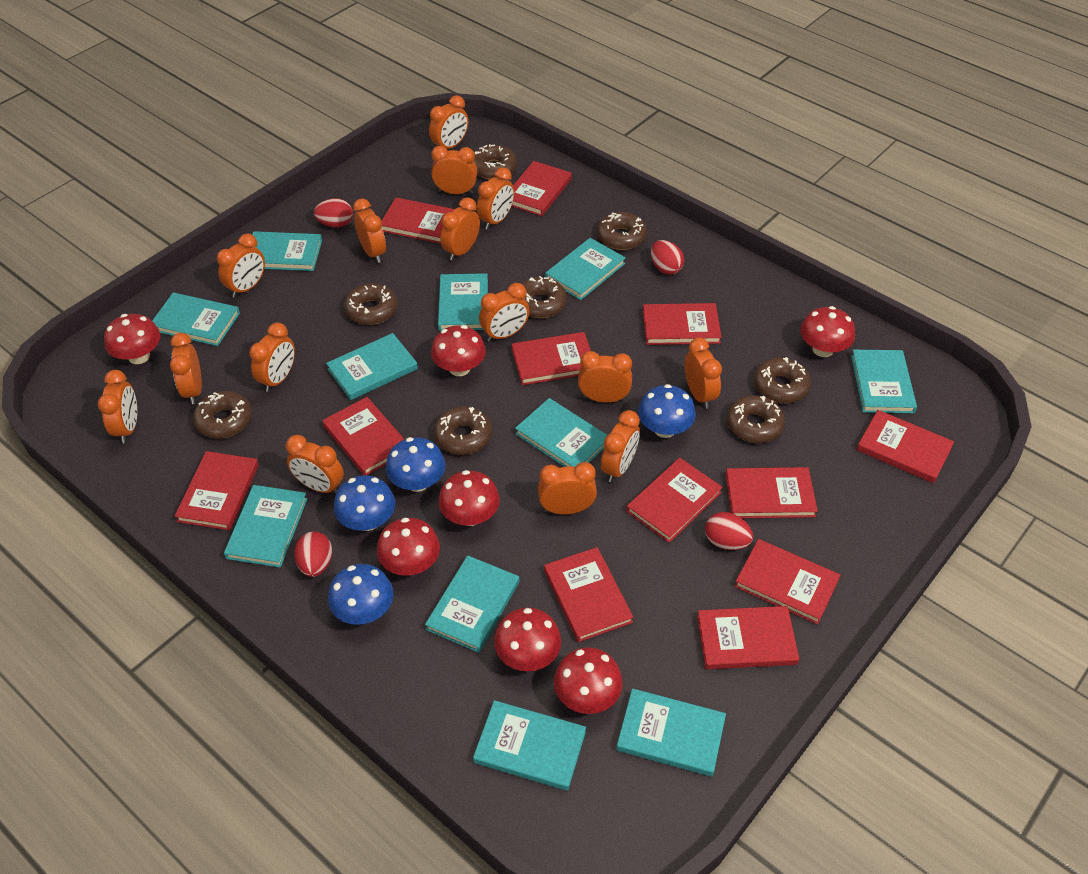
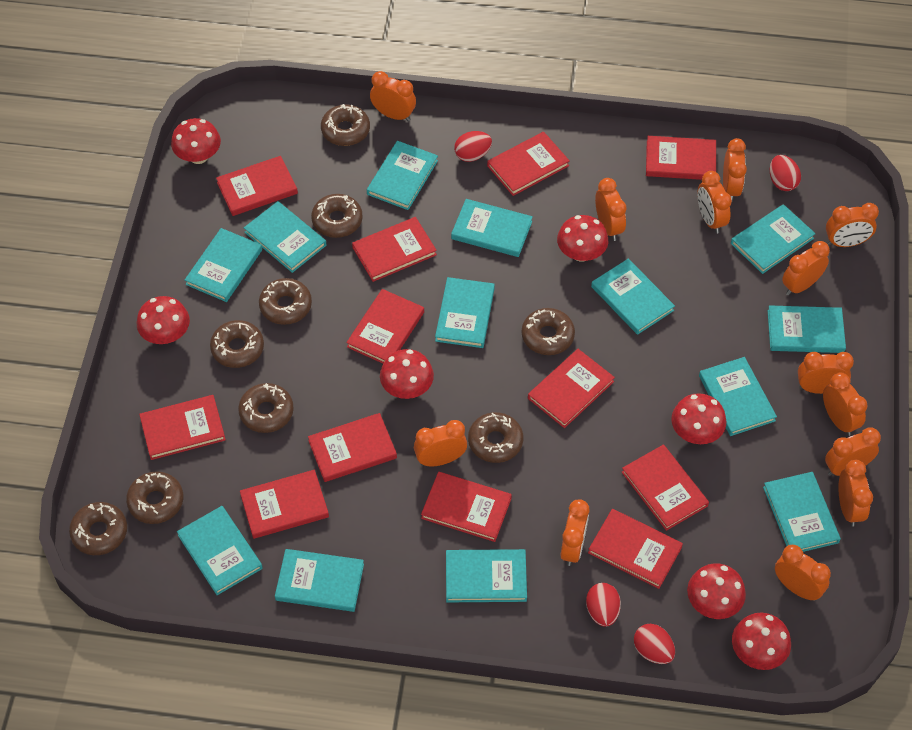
blue mushroom: [328,564,394,625] [334,475,395,531] [386,437,446,492] [638,384,696,438] = 4 -> none = 0
brown donut: [193,391,252,438] [344,283,397,325] [434,406,492,455] [474,144,517,180] [522,276,567,318] [597,212,647,250] [727,395,785,443] [754,357,811,403] = 8 -> [69,502,127,555] [126,471,183,524] [210,320,264,368] [238,383,294,433] [259,278,312,325] [311,194,363,238] [321,104,370,146] [468,412,523,463] [522,308,575,355] = 9
orange clock: [98,370,137,443] [170,333,202,404] [217,234,265,298] [249,322,295,392] [286,435,344,494] [353,199,386,263] [429,95,469,149] [431,146,477,194] [441,197,480,261] [477,167,514,230] [479,283,529,342] [538,462,597,514] [578,351,632,403] [601,410,640,482] [685,338,722,409] = 15 -> [370,71,416,121] [414,420,467,466] [560,499,590,566] [595,178,627,241] [698,171,732,234] [723,138,747,202] [775,545,831,601] [782,241,830,296] [798,352,854,394] [823,372,868,436] [825,427,881,476] [826,203,879,247] [838,460,873,527] = 13
turquoise book: [152,293,240,346] [224,485,308,568] [252,231,322,271] [326,333,418,400] [425,555,519,653] [438,273,488,331] [473,700,586,791] [515,398,607,467] [545,238,626,300] [616,688,726,777] [851,350,917,413] = 11 -> [177,506,263,595] [185,228,262,302] [244,201,326,273] [275,549,364,612] [367,141,438,210] [435,277,495,348] [446,549,527,602] [451,199,533,257] [591,259,675,335] [699,357,777,436] [731,204,816,274] [763,472,841,552] [768,305,846,353] = 13

